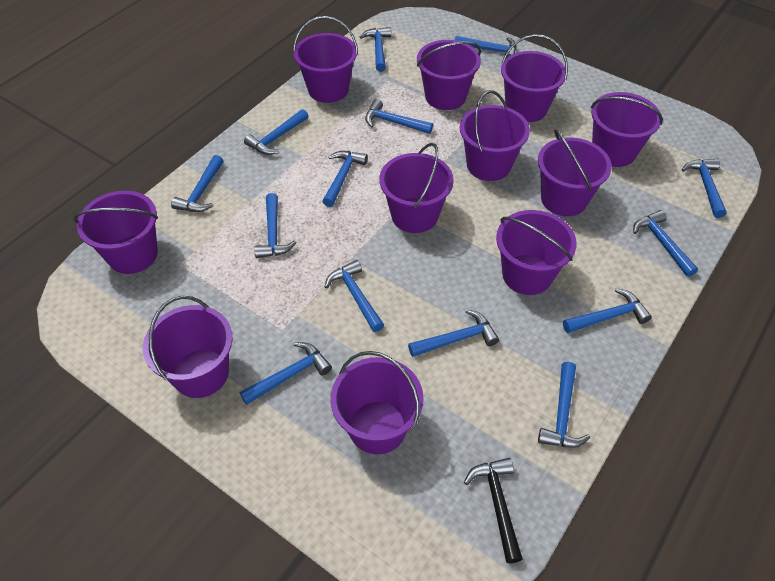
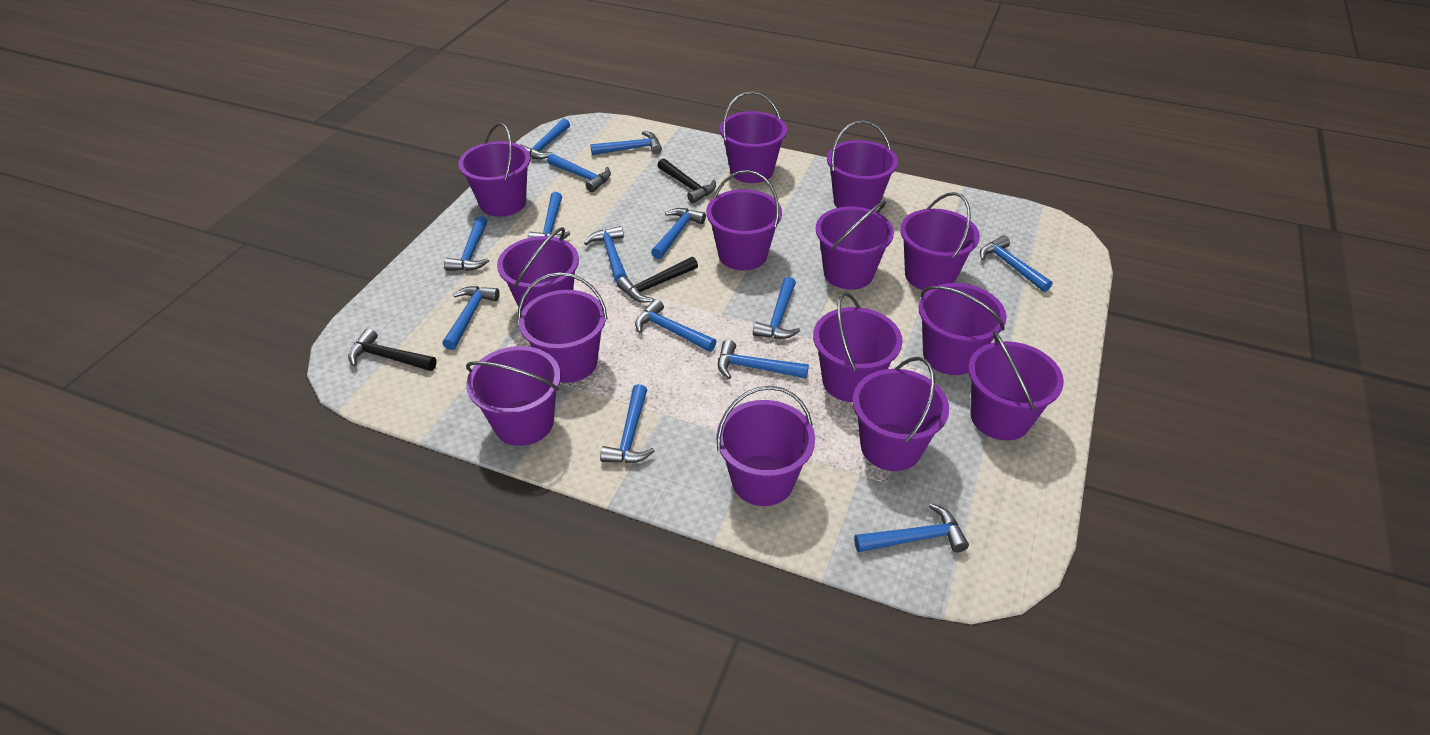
black hammer: [464,458,523,563] = 1 -> [348,328,437,371] [617,257,698,303] [657,158,716,203] = 3
purple bucket: [74,191,158,274] [143,296,233,398] [293,16,358,103] [331,351,423,454] [379,143,454,233] [417,40,481,110] [460,90,530,181] [496,210,577,295] [501,34,568,122] [538,129,612,216] [591,92,663,167] = 11 -> [458,123,530,217] [466,346,561,446] [497,227,579,312] [518,272,608,383] [706,170,782,270] [716,386,815,506] [720,91,787,183] [813,292,903,402] [816,201,894,290] [827,120,898,211] [853,357,949,471] [900,192,980,290] [919,283,1007,375] [968,330,1064,441] = 14

